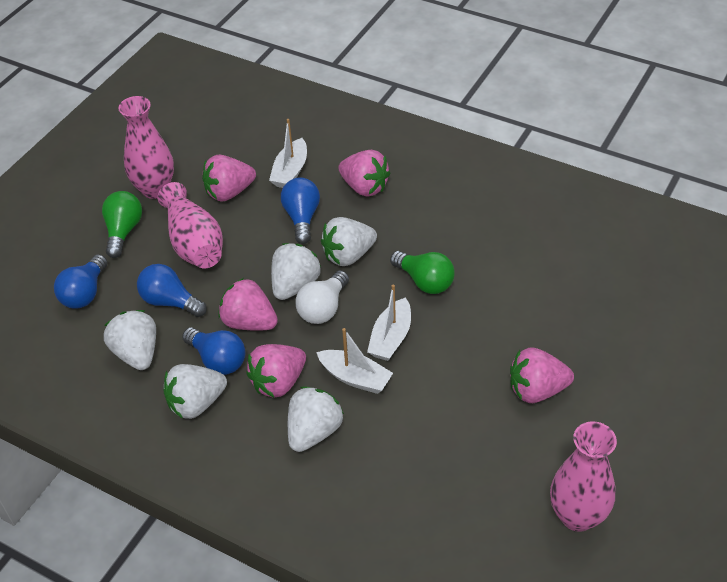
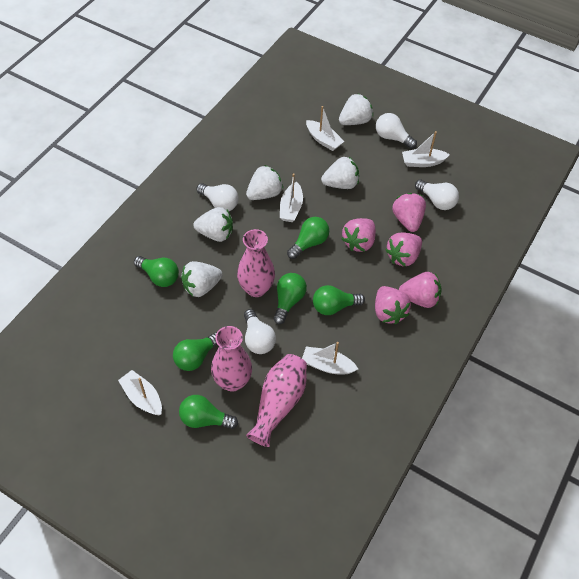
blue light bulb: [54,254,107,309] [137,264,207,317] [182,327,246,375] [281,177,320,244] = 4 -> none = 0
green light bulb: [102,191,142,258] [390,251,455,294] = 2 -> [134,256,179,287] [173,332,218,371] [179,395,238,429] [273,273,307,324] [287,217,329,259] [313,285,365,315] = 6
white boat: [269,119,307,188] [316,328,393,394] [367,284,411,361] = 3 -> [118,370,162,415] [280,173,303,222] [302,342,358,374] [306,106,345,151] [402,131,450,167] = 5
white light bulb: [295,270,349,324] = 1 -> [196,183,238,211] [244,309,276,354] [376,113,417,149] [415,180,459,210] = 4

